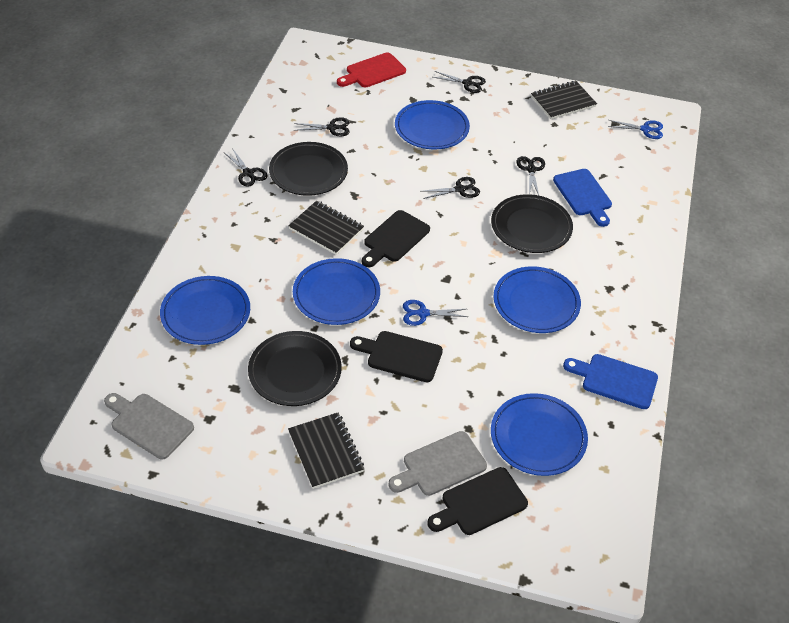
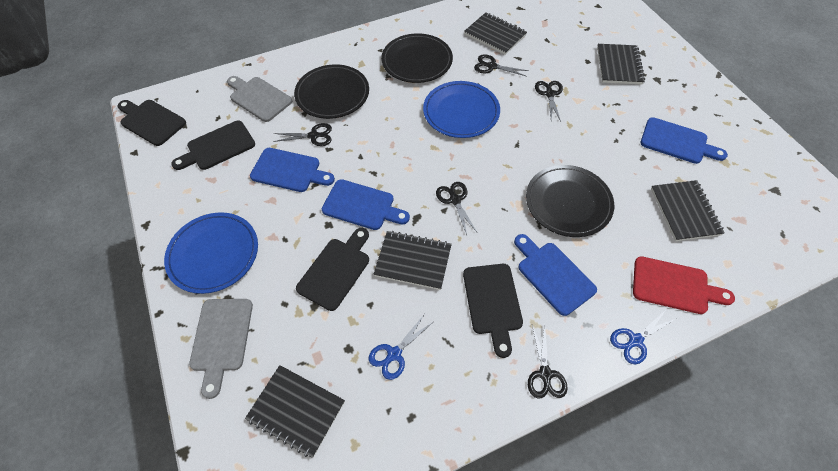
black cutting board: [350,331,443,382] [362,210,430,267] [427,467,528,535] = 3 -> [117,100,186,146] [171,120,255,170] [296,228,369,311] [463,264,523,358] = 4
black notebook: [288,201,364,255] [288,413,364,489] [531,81,597,119] = 3 -> [245,365,345,458] [374,231,452,290] [464,12,527,55] [597,44,645,85] [651,180,725,241] = 5
blue cutting board: [553,169,612,227] [563,354,658,409] = 2 -> [250,148,335,192] [322,179,410,230] [514,234,597,316] [640,117,728,164] = 4
blue plate: [160,276,250,345] [293,258,380,325] [395,100,470,149] [491,393,588,476] [493,266,581,333] = 5 -> [164,212,258,294] [423,81,500,138] = 2

